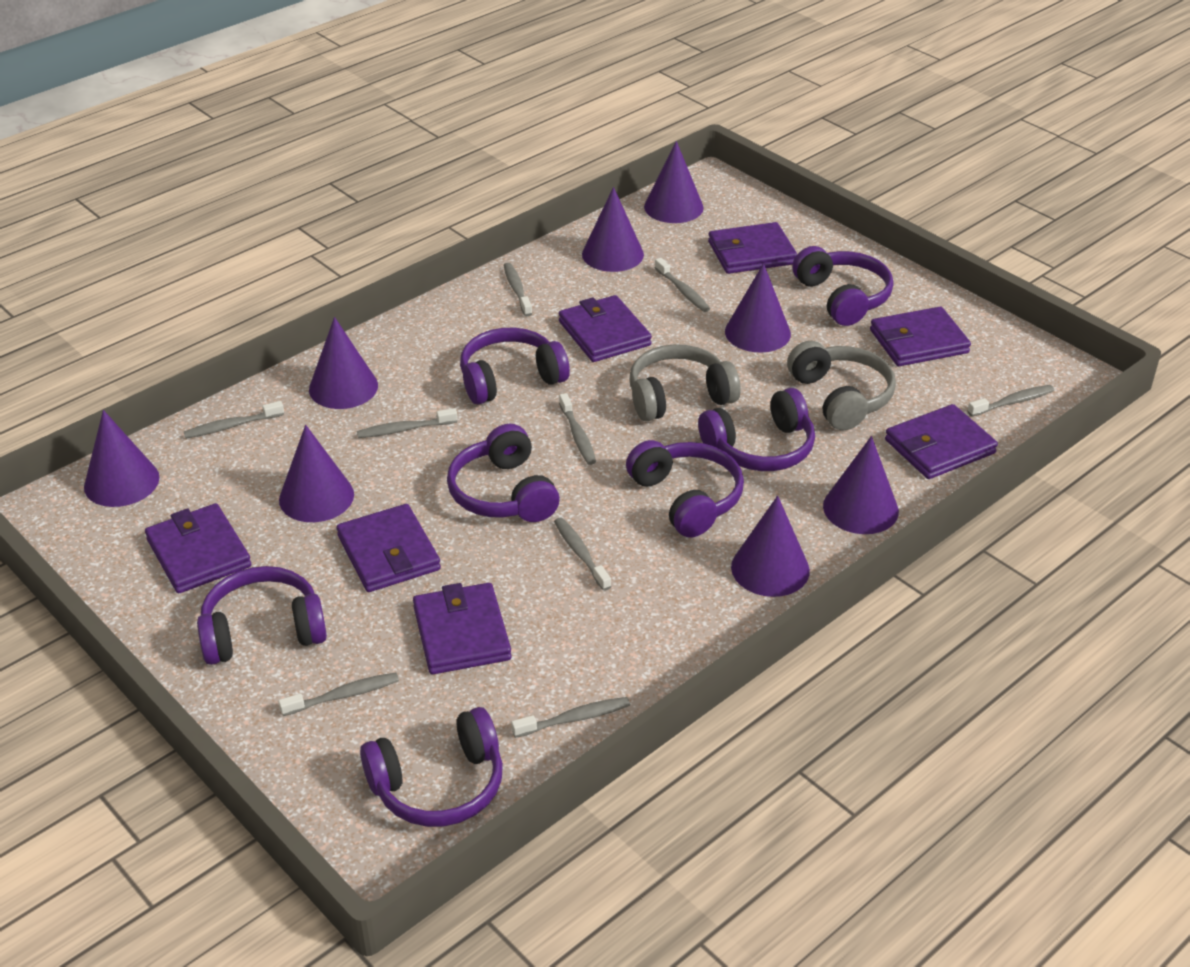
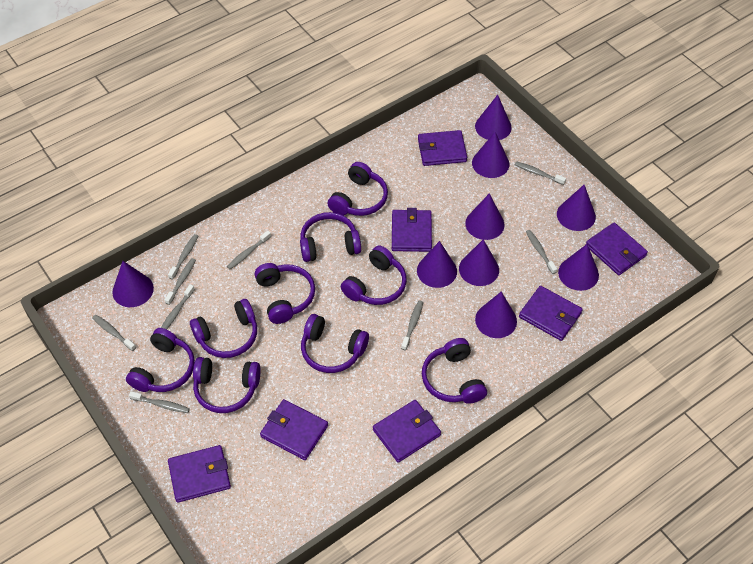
grey headphones: [629,344,741,421] [787,341,896,430] = 2 -> none = 0
purple cone: [84,410,159,507] [279,425,354,522] [309,317,378,409] [582,187,644,272] [644,141,704,223] [725,263,791,353] [731,496,810,597] [823,436,899,534] = 8 -> [112,261,154,307] [417,241,457,288] [459,239,499,286] [465,193,504,240] [472,132,509,178] [475,95,512,140] [475,291,517,338] [557,185,596,231] [558,244,599,291] = 9
purple headphones: [197,566,327,665] [360,707,503,827] [447,424,560,522] [460,328,570,404] [626,440,744,538] [698,388,815,471] [792,246,893,326] = 7 -> [126,328,195,392] [190,299,257,358] [193,357,261,413] [255,263,315,324] [300,212,361,262] [301,314,369,373] [328,162,388,216] [341,245,407,305] [422,338,487,404] = 9

